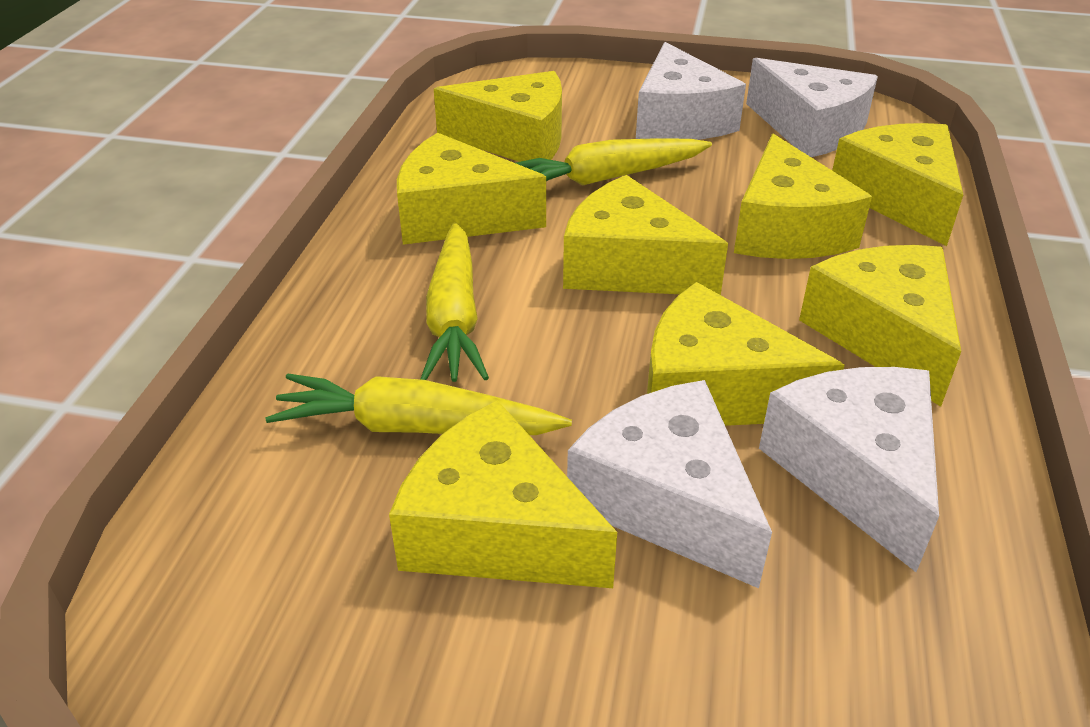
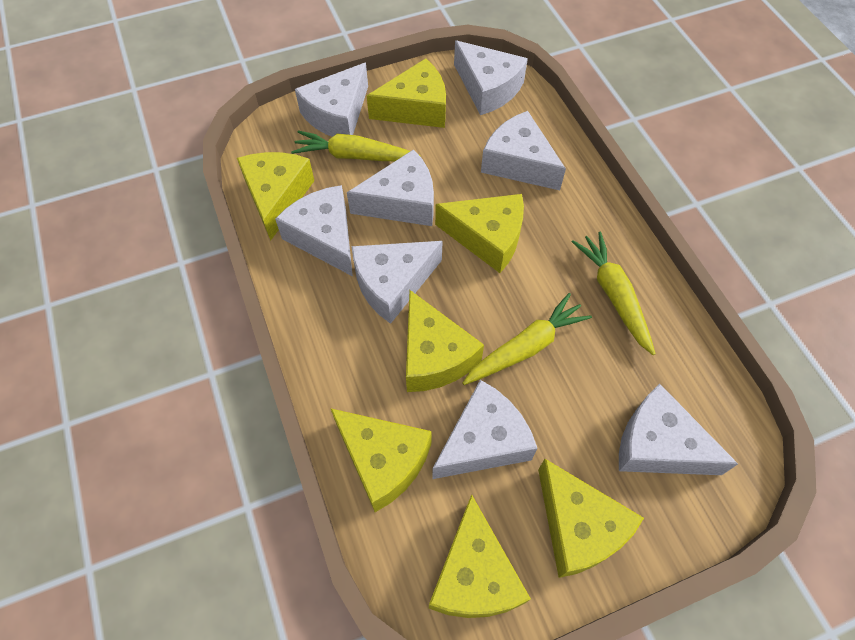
white cheese: [567,380,772,588] [636,42,746,140] [746,58,878,157] [759,367,939,572] = 4 -> [275,185,353,277] [295,63,368,137] [347,149,434,226] [352,241,443,324] [432,380,538,479] [454,40,528,115] [481,111,566,190] [619,384,738,475] = 8
yellow cheese: [389,400,617,588] [397,133,546,245] [434,71,562,162] [563,175,728,295] [647,282,845,426] [734,134,872,259] [799,245,961,407] [832,123,963,246] = 8 -> [237,152,314,241] [330,408,432,512] [367,58,446,128] [406,290,484,392] [429,494,531,618] [435,194,524,273] [538,459,644,578] = 7

